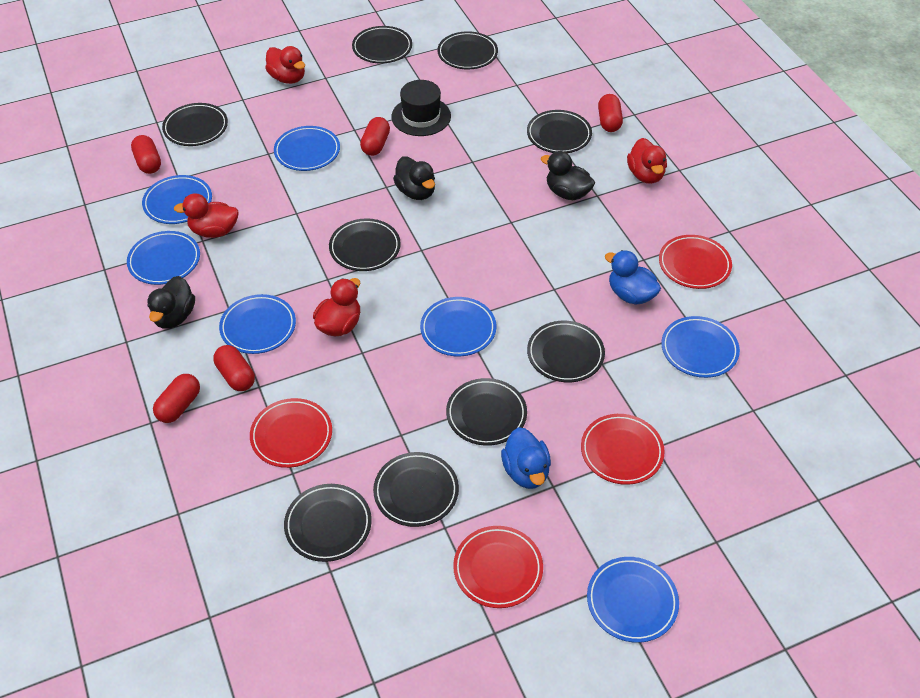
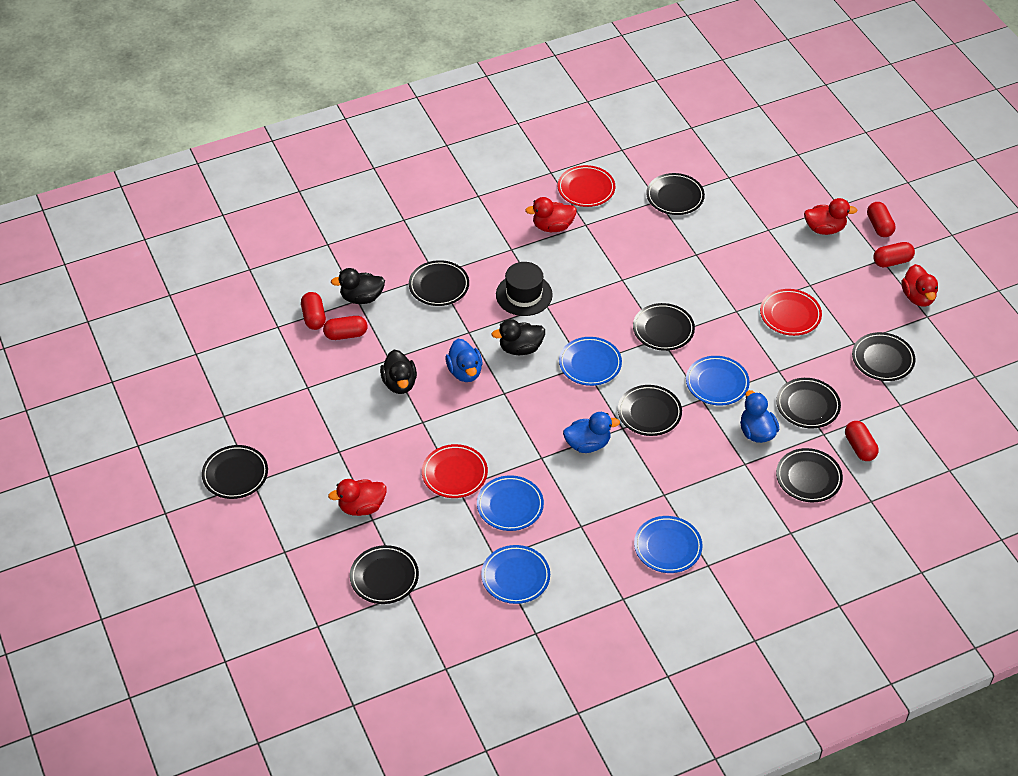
blue duck: [501,427,551,489] [605,250,661,305] = 2 -> [446,339,482,382] [563,412,620,453] [740,390,779,443] = 3
blue plate: [127,231,200,285] [142,175,212,224] [219,294,296,354] [274,126,340,171] [420,297,496,356] [587,557,679,643] [661,316,740,378] = 7 -> [477,475,544,531] [481,545,550,604] [559,337,622,386] [634,516,703,573] [686,356,750,406] = 5
red plate: [250,398,332,468] [453,526,543,608] [581,414,665,485] [659,235,732,289] = 4 -> [422,444,488,498] [558,165,615,207] [760,289,822,336] = 3

